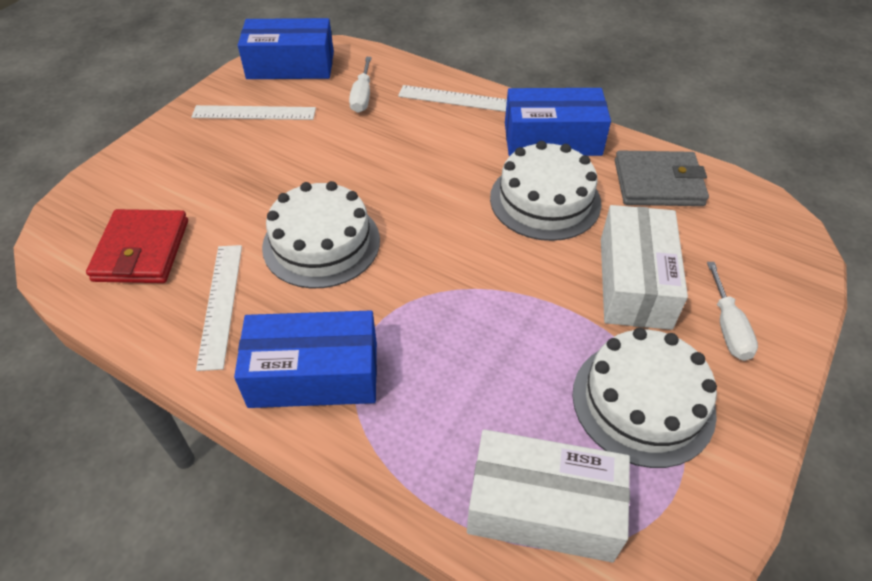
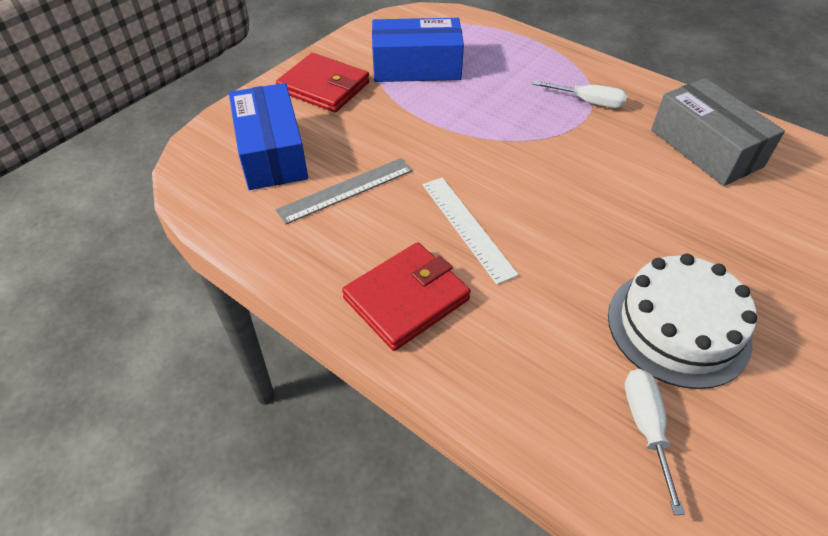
blue box: [234,310,377,408] [238,18,334,79] [505,88,611,156] = 3 -> [229,83,308,190] [372,18,464,82] = 2
grey box: none = 0 -> [651,78,785,186] = 1
grey ruler: none = 0 -> [276,158,413,224] = 1
grey wallet: [615,150,709,206] = 1 -> none = 0
red wallet: [86,209,188,283] = 1 -> [276,53,370,112] [342,242,471,351] = 2
white box: [467,429,630,562] [601,205,688,330] = 2 -> none = 0
white cake: [262,181,380,288] [490,141,601,241] [572,328,717,468] = 3 -> [608,254,757,389] = 1
white ruler: [191,105,316,120] [196,245,242,371] [398,85,507,112] = 3 -> [423,177,519,284] = 1

